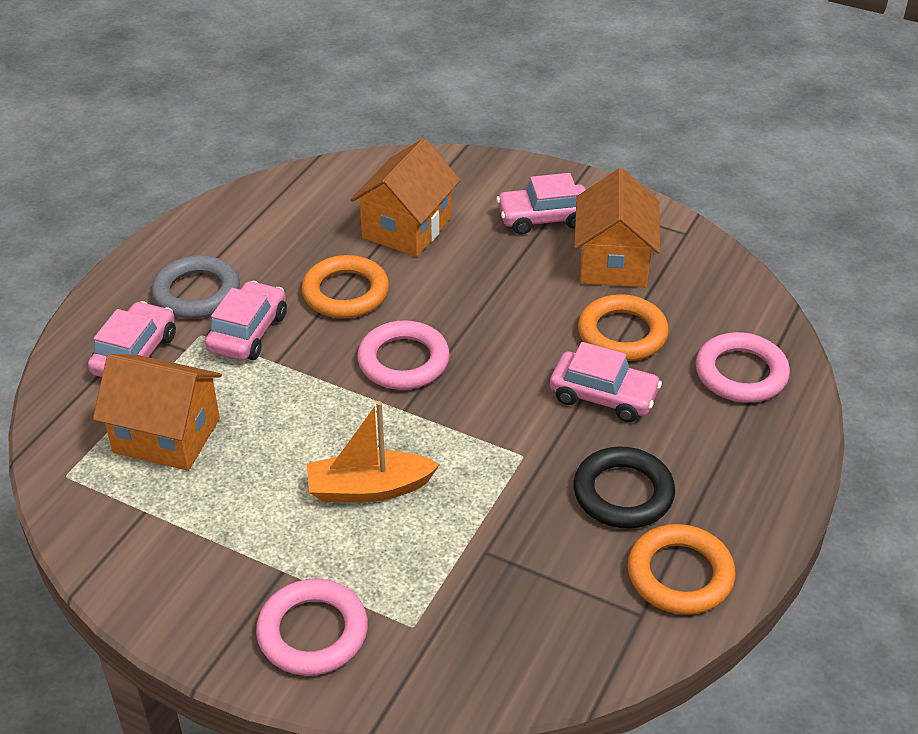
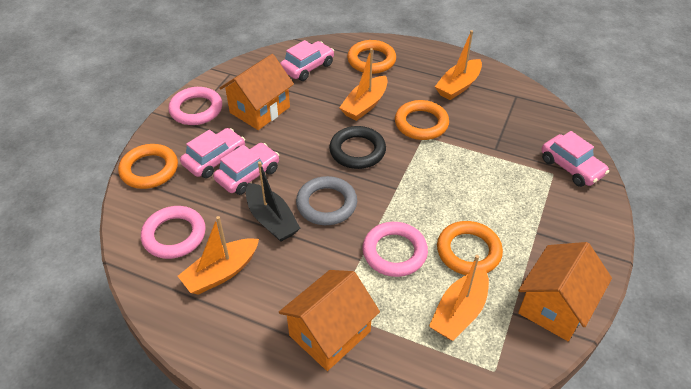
black boat: none = 0 -> [246,161,300,242] = 1
orange boat: [307,401,440,502] = 1 -> [178,216,259,294] [339,48,388,121] [429,255,489,341] [435,30,482,100] = 4
orange ring: [301,255,389,318] [578,294,669,361] [628,524,736,615] = 3 -> [118,144,178,189] [347,40,396,74] [395,100,449,140] [437,221,503,275] = 4

